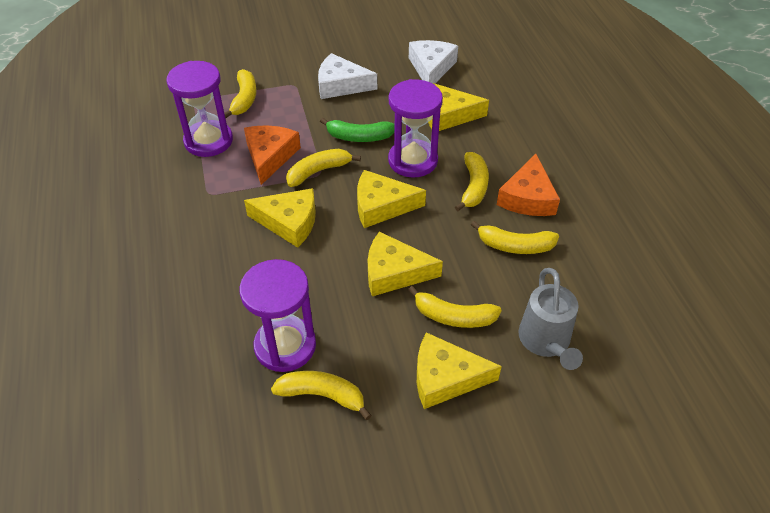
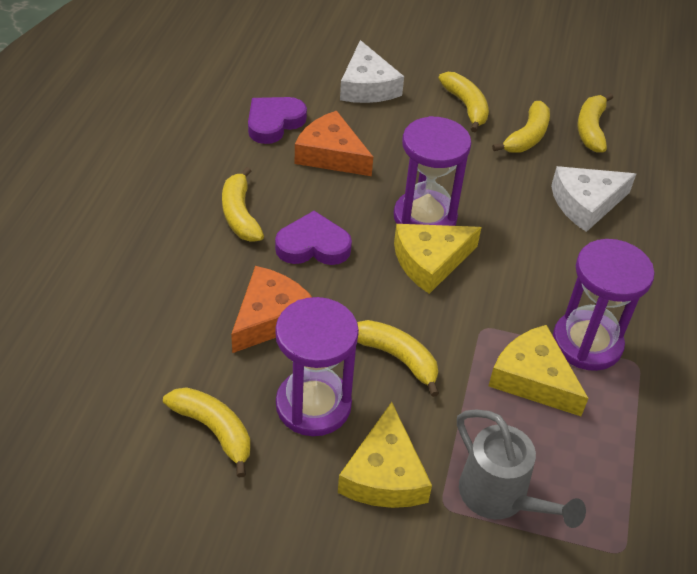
green banana: [320,118,395,142] = 1 -> none = 0
purple heart: none = 0 -> [248,97,307,144] [275,211,352,265] = 2
yellow cheese: [244,188,316,248] [357,170,426,228] [368,232,443,296] [417,332,502,409] [428,83,489,131] = 5 -> [338,402,432,508] [394,224,482,294] [489,325,589,416] = 3

